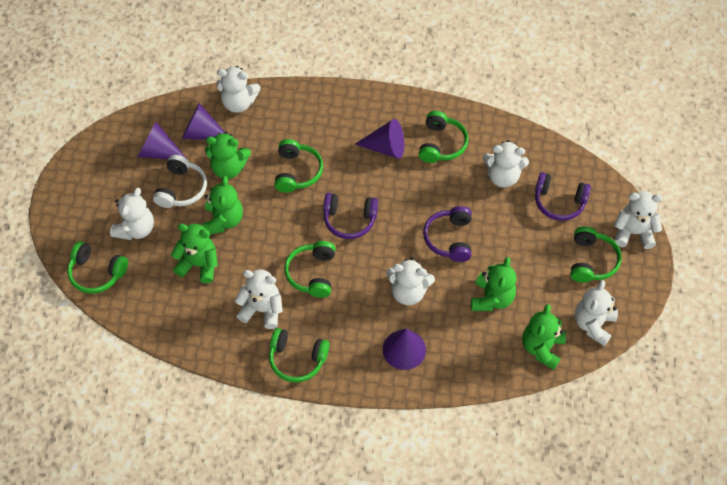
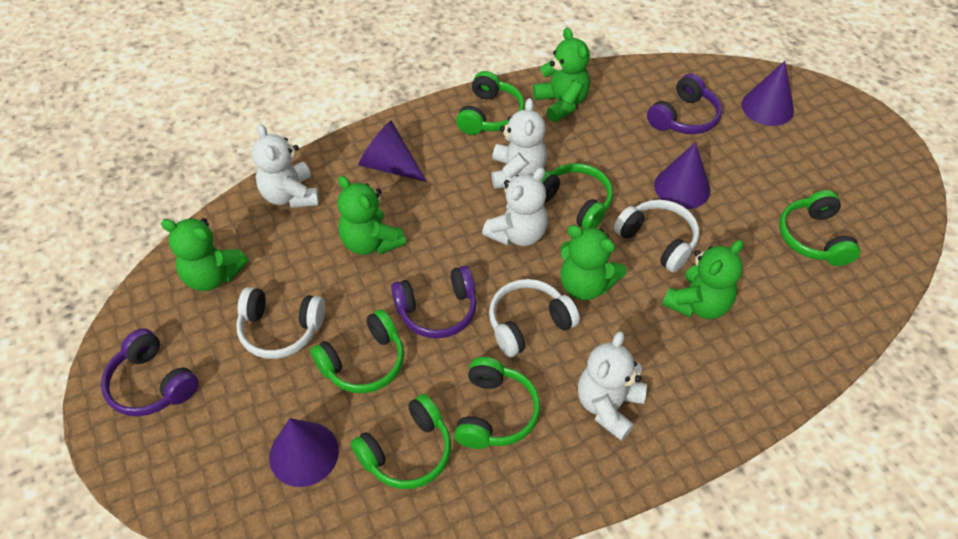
white headphones: [153,155,207,208] = 1 -> [236,287,325,359] [489,279,580,357] [614,200,699,272] = 3
white teddy bear: [110,188,154,240] [216,66,260,113] [234,269,283,329] [386,257,435,305] [482,140,529,188] [574,280,618,346] [614,191,663,249] = 7 -> [252,124,319,208] [482,167,548,246] [491,98,547,189] [578,331,647,441] = 4

